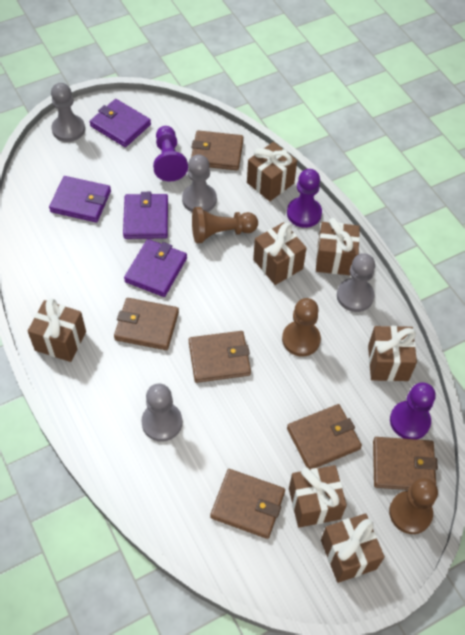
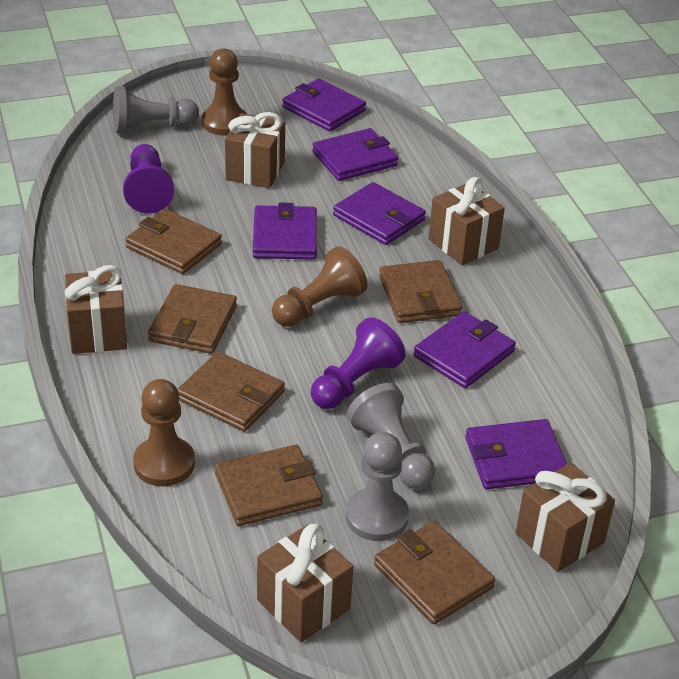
brown gift: [28,298,86,362] [247,142,297,201] [253,222,306,285] [289,465,347,527] [316,218,360,275] [321,513,385,583] [368,326,417,381] = 7 -> [65,265,127,354] [225,112,285,188] [257,523,353,642] [428,177,505,265] [516,463,615,572] = 5
grey pawn: [51,83,85,142] [141,383,182,442] [182,154,217,212] [337,253,375,312] = 4 -> [113,86,199,134] [346,432,409,541] [347,383,435,489] = 3
purple pawn: [153,126,188,181] [287,169,322,228] [390,382,436,439] = 3 -> [123,144,174,214] [311,317,405,409] = 2
purple wallet: [49,176,111,222] [90,99,151,147] [123,192,168,239] [124,239,187,297] = 4 -> [253,202,317,260] [282,79,366,131] [312,128,398,181] [333,182,426,245] [413,311,516,388] [465,419,567,489] = 6

